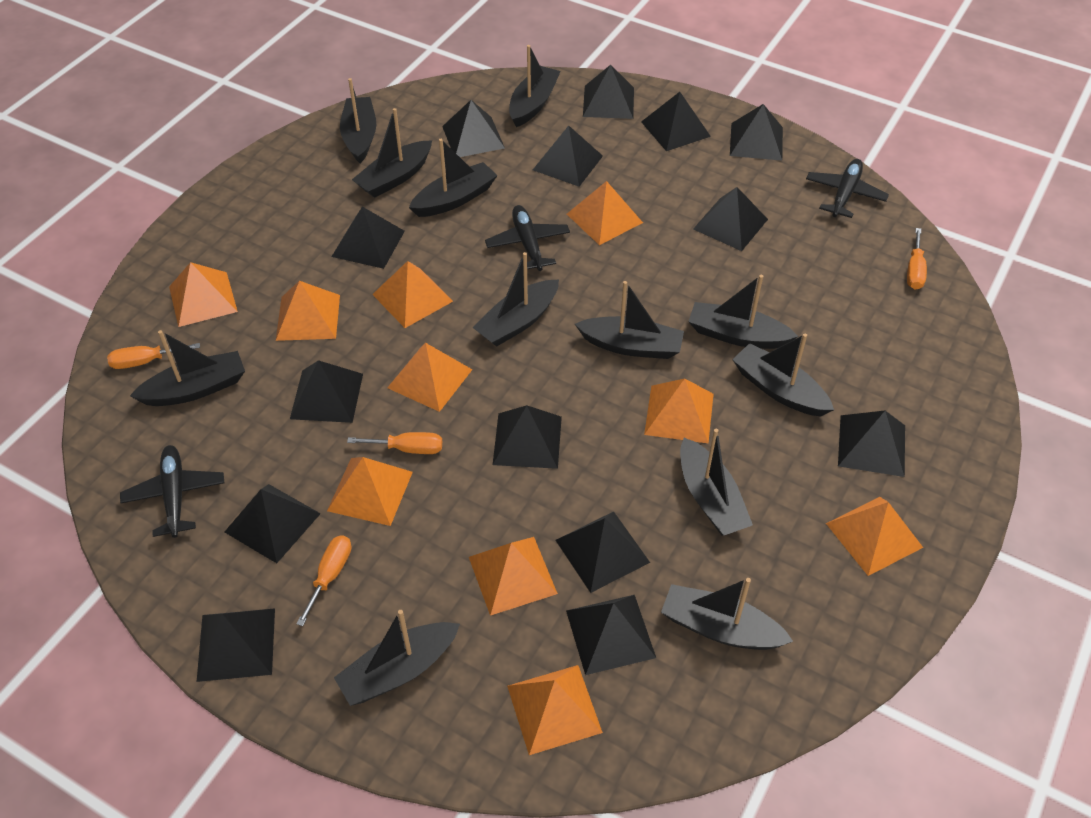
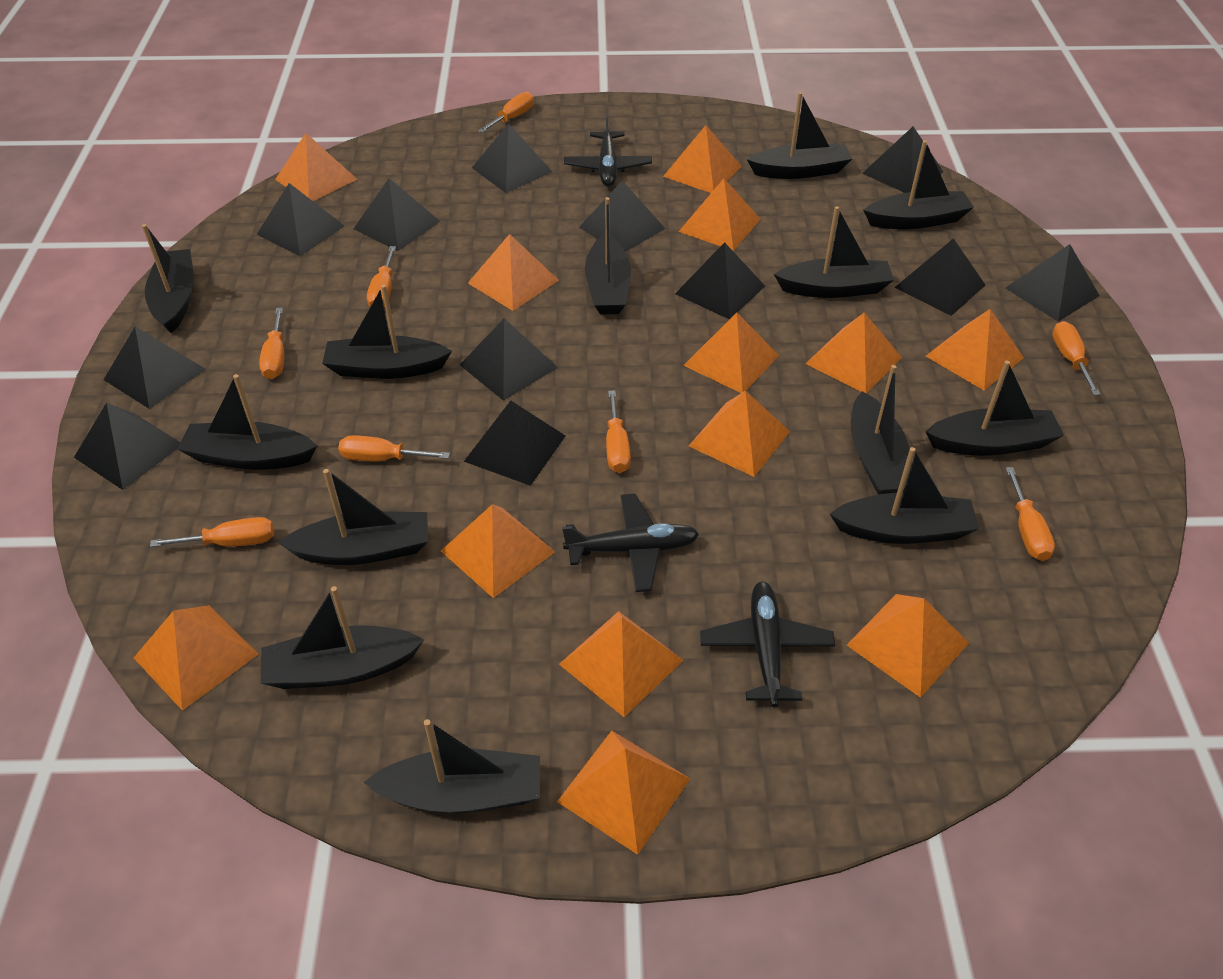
black boat: [130,330,245,406] [334,610,460,706] [340,78,376,163] [352,108,432,198] [409,139,498,217] [472,252,559,347] [509,45,561,127] [575,281,684,359] [661,578,793,650] [680,429,753,536] [688,275,798,349] [732,334,834,416] = 12 -> [142,224,194,333] [177,374,317,470] [261,586,424,689] [278,469,428,565] [322,285,452,379] [363,719,540,813] [585,197,631,315] [747,92,852,179] [774,206,894,298] [830,447,979,544] [851,365,912,495] [863,140,974,229] [926,360,1064,456] = 13
black pyramid: [197,608,275,682] [225,484,321,563] [290,360,363,423] [332,207,405,269] [442,100,505,157] [493,405,562,469] [533,125,603,187] [555,512,650,593] [566,595,656,675] [583,65,634,119] [641,92,711,151] [693,187,768,251] [730,104,783,160] [838,411,905,477] = 14 -> [74,403,181,490] [104,326,206,409] [256,183,344,256] [354,178,441,251] [460,318,558,401] [464,401,565,486] [472,123,552,193] [579,181,665,252] [675,242,765,319] [862,126,943,193] [895,238,985,316] [1005,244,1100,321] = 12
orange pyramid: [169,262,238,327] [276,281,340,341] [327,457,413,526] [372,261,453,328] [387,343,472,412] [469,537,558,616] [507,665,603,755] [567,181,643,245] [644,378,714,443] [826,497,923,576] = 10 -> [134,605,259,711] [275,133,357,201] [441,504,555,598] [468,234,559,311] [557,731,690,855] [559,611,684,717] [663,125,742,193] [678,179,761,251] [683,312,779,393] [689,391,790,477] [805,312,902,394] [847,594,969,698] [926,309,1024,391] = 13
orange screwdriver: [107,343,200,369] [296,535,351,626] [347,432,442,454] [907,228,927,290] = 4 -> [150,517,274,547] [259,308,284,379] [338,435,450,461] [367,246,396,307] [478,92,534,133] [606,390,631,473] [1006,467,1055,561] [1052,321,1101,395] = 8

